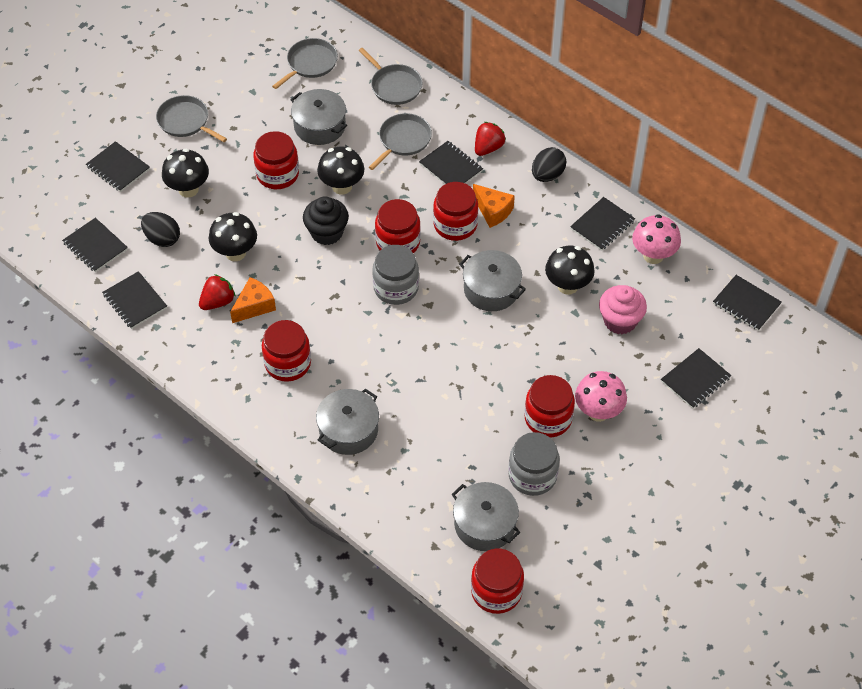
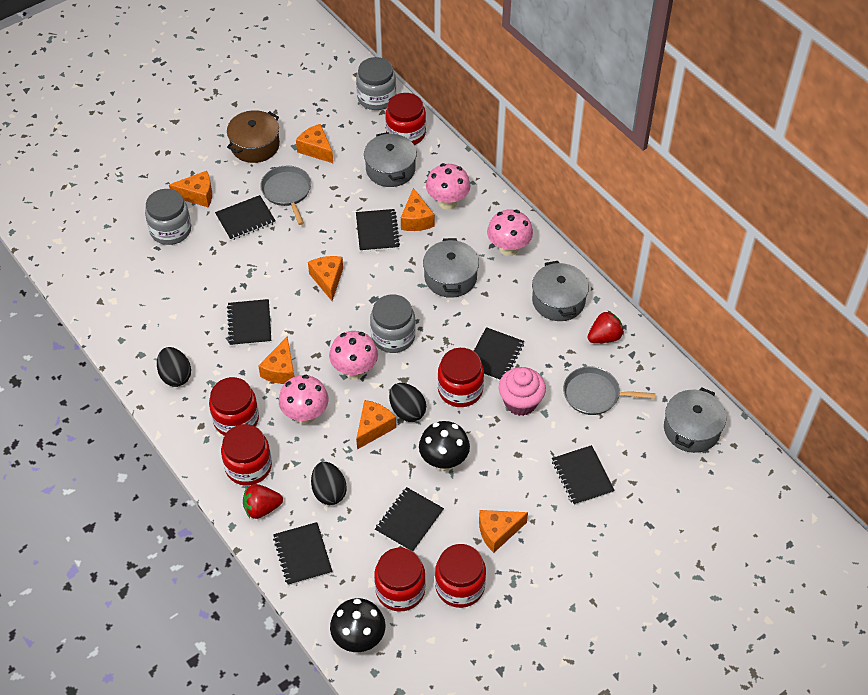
black cupcake: [303,196,349,245] = 1 -> none = 0
black egg: [141,212,180,247] [532,147,566,182] = 2 -> [157,347,191,387] [311,462,347,505] [389,383,426,422] = 3
black mushroom: [162,149,209,198] [209,212,257,261] [317,147,364,195] [545,245,595,295] = 4 -> [330,598,385,652] [419,421,470,471] = 2
brown pot: none = 0 -> [227,110,280,163] = 1
grey jar: [372,245,419,305] [508,432,560,496] = 2 -> [145,189,191,245] [356,57,396,110] [370,294,416,353] = 3
grey pan: [156,95,227,142] [272,38,338,89] [358,48,423,105] [369,113,432,170] = 4 -> [260,166,311,225] [563,366,655,415] = 2
orange cheese: [230,277,276,323] [473,184,515,228] = 2 -> [169,171,212,208] [258,337,294,384] [296,124,333,163] [308,256,343,301] [356,400,396,450] [401,188,435,231] [479,510,528,553] = 7
pink mushroom: [575,371,627,422] [632,214,681,264] = 2 -> [279,375,329,424] [329,331,378,379] [426,163,470,210] [487,209,533,256] = 4

